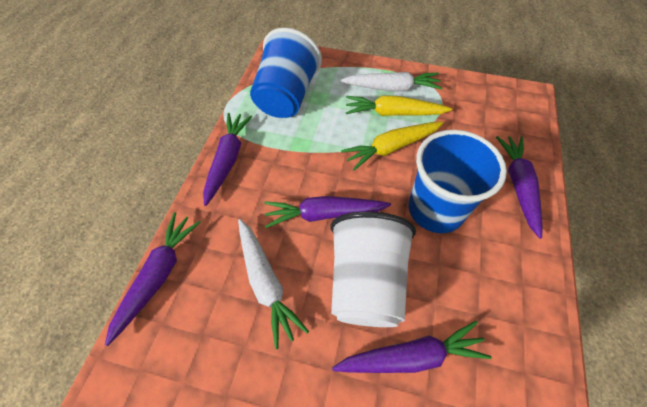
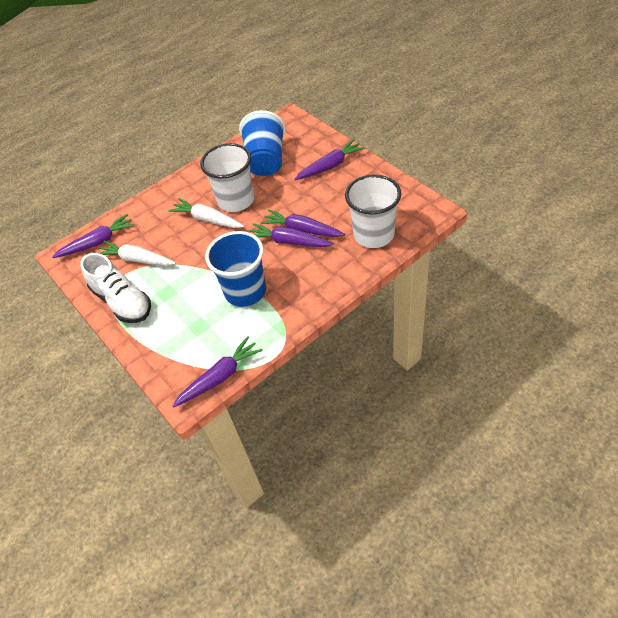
white cup: [330,211,416,327] = 1 -> [200,143,254,212] [345,174,401,248] = 2
white shoe: none = 0 -> [80,253,151,323] = 1
yellow carrot: [341,121,444,171] [346,95,452,116] = 2 -> none = 0

